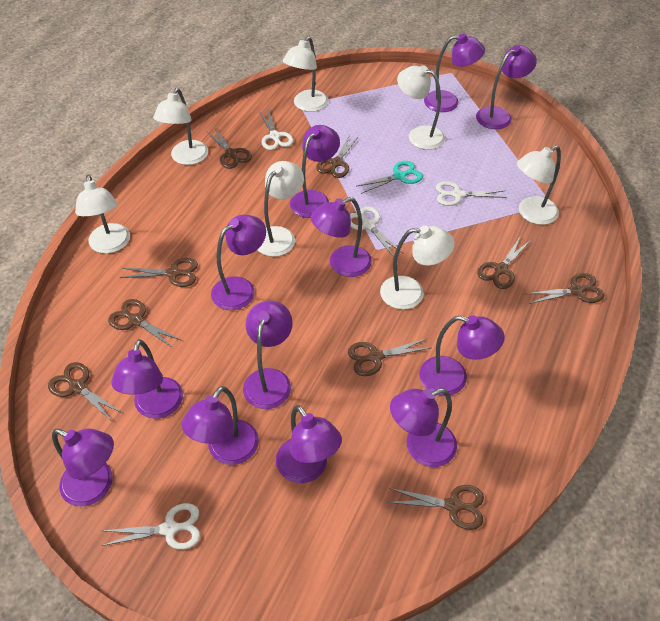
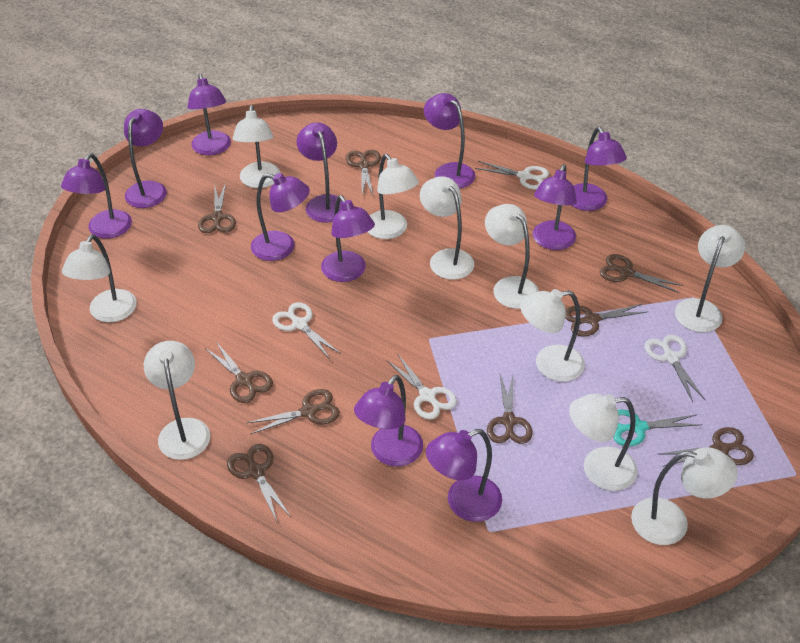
purple lamp: [52,429,114,506] [111,339,183,419] [182,386,259,465] [211,215,266,310] [243,300,293,409] [276,405,342,483] [290,125,340,218] [311,197,372,277] [390,388,457,467] [419,316,505,396] [424,34,485,112] [476,45,537,129] = 12 -> [61,153,132,239] [124,109,167,208] [188,73,231,155] [251,173,310,261] [296,122,342,223] [321,195,375,282] [354,375,423,467] [424,93,475,188] [426,429,502,522] [533,164,577,250] [571,127,627,211] = 11
white lamp: [75,175,130,254] [153,88,208,165] [257,161,304,257] [283,36,328,112] [380,225,455,310] [397,65,445,150] [517,146,561,225] = 7 -> [62,234,137,322] [144,341,210,460] [233,105,280,188] [368,154,419,239] [420,176,474,280] [485,204,539,309] [520,289,585,382] [569,394,638,491] [631,447,738,545] [675,225,745,332] = 10

